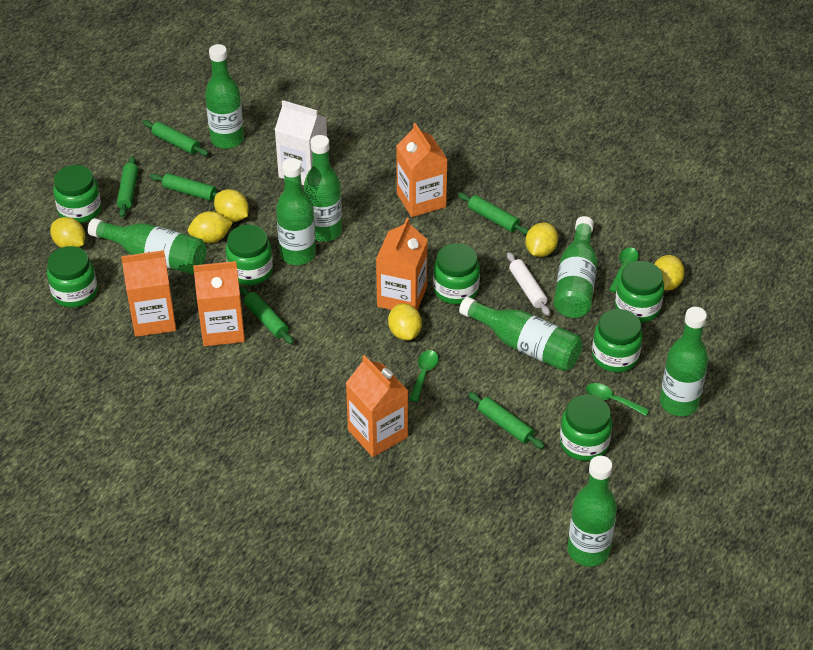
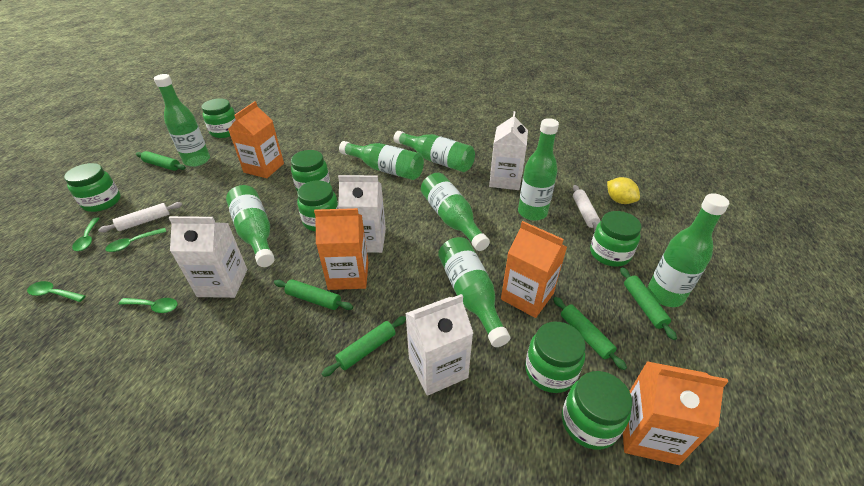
green rolling pin: [117,156,138,217] [143,120,209,156] [150,173,217,201] [239,286,294,344] [458,193,529,235] [468,392,545,449] = 6 -> [136,151,186,171] [274,279,353,310] [322,316,406,377] [553,297,627,370] [620,267,677,340] = 5
green spoon: [409,350,439,402] [586,383,649,416] [609,248,639,293] = 3 -> [27,281,86,302] [72,218,100,251] [105,228,166,252] [119,298,178,313] = 4
orange carton: [121,250,176,337] [193,261,245,346] [346,355,408,457] [376,218,428,310] [396,123,448,217] = 5 -> [228,101,284,178] [314,208,369,290] [501,221,567,318] [623,361,728,465] = 4
white carton: [275,100,327,185] = 1 -> [169,216,247,298] [338,175,386,253] [405,294,473,396] [489,111,528,190] = 4
white rolling pin: [507,252,550,316] = 1 -> [98,202,182,232] [573,185,600,232] = 2
yellow lemon: [50,217,85,248] [188,211,233,243] [214,189,249,222] [388,303,422,340] [525,223,558,257] [654,255,685,291] = 6 -> [607,177,640,204] = 1

